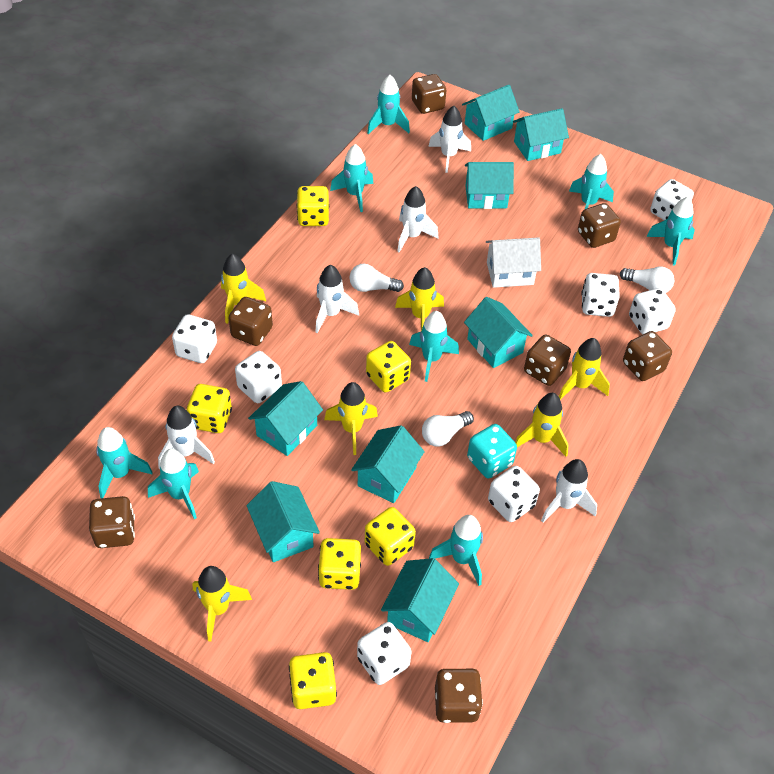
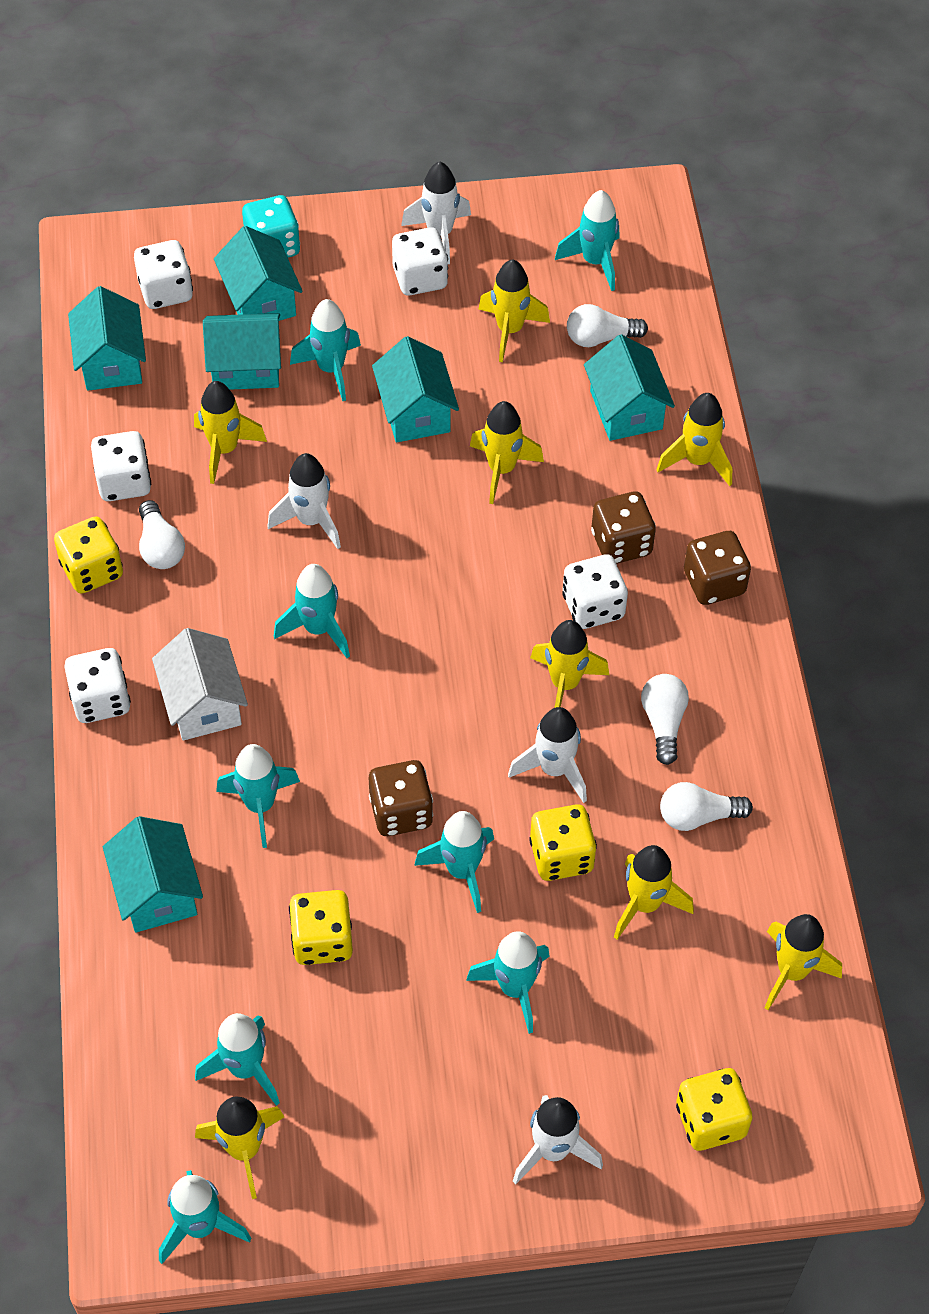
brown dice: [89,496,135,548] [229,297,273,346] [412,74,446,114] [435,669,483,723] [524,334,571,386] [578,203,621,248] [623,331,672,381] = 7 -> [369,760,433,836] [591,491,656,564] [684,531,751,605] = 3
turquoise house: [246,481,320,562] [248,381,323,456] [351,425,425,503] [381,558,459,642] [462,85,520,141] [464,297,533,368] [465,162,514,209] [513,108,569,161] = 8 -> [68,286,146,391] [103,816,203,932] [203,313,281,390] [214,226,303,321] [372,336,459,442] [584,334,675,441] = 6
white dice: [172,314,217,363] [235,351,282,403] [357,622,412,685] [488,466,540,522] [581,273,620,317] [629,288,676,334] [650,179,694,220] = 7 -> [64,648,131,723] [91,431,151,501] [134,240,193,309] [392,227,448,295] [562,554,628,629] = 5
white light bulb: [350,264,404,292] [422,411,474,446] [620,266,674,293] = 3 -> [139,500,185,569] [567,304,648,347] [641,674,689,765] [660,782,753,831] = 4
white rocket: [158,406,215,469] [315,265,359,333] [397,186,439,253] [428,106,471,173] [541,459,597,522] = 5 -> [268,453,341,549] [401,162,471,264] [508,707,587,803] [513,1095,603,1184] = 4
yellow dice: [187,384,232,433] [289,652,337,709] [297,186,329,226] [318,538,361,590] [365,507,416,566] [366,341,411,392] = 6 -> [54,516,123,594] [289,890,353,965] [529,804,597,881] [676,1068,753,1151] = 4
yellow rocket: [192,566,252,642] [221,254,266,324] [324,382,378,455] [395,267,444,331] [515,393,569,457] [559,338,610,400] = 6 -> [194,381,267,484] [195,1096,284,1199] [470,401,544,504] [479,259,550,362] [530,620,609,708] [614,845,694,940] [656,393,732,486] [765,914,842,1010] = 8

